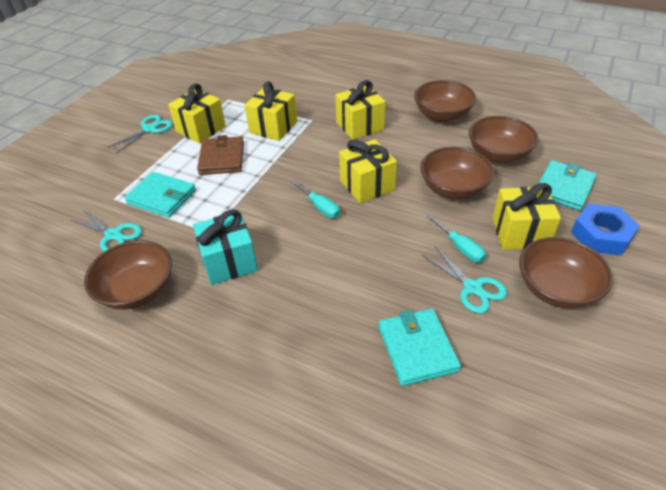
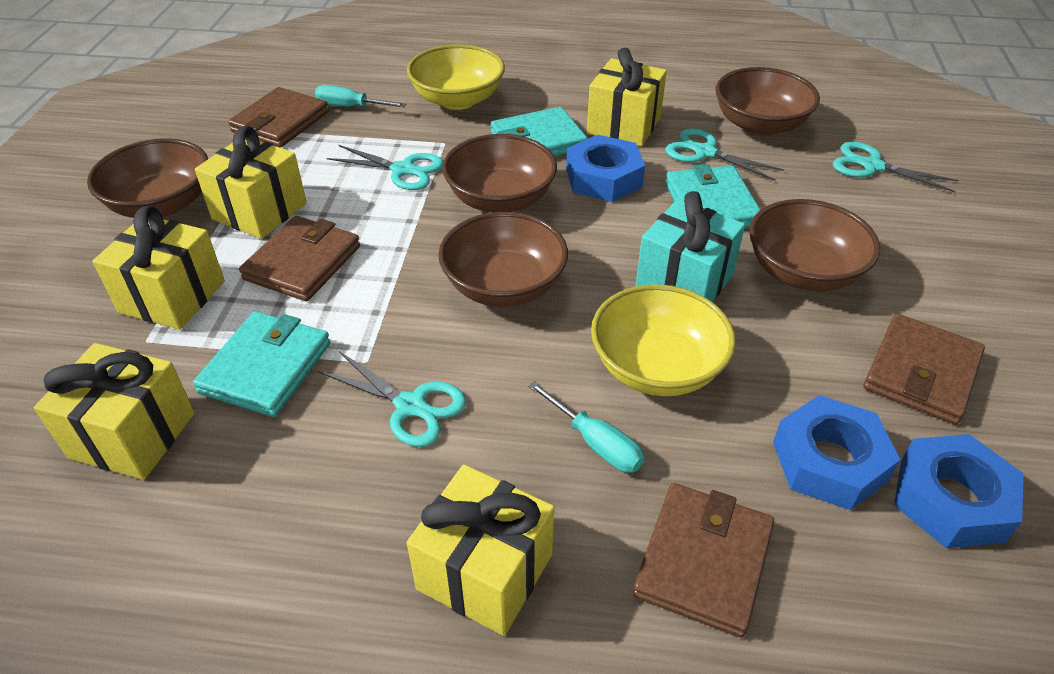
blue nut: [571,204,640,255] = 1 -> [566,135,645,202] [773,395,901,510] [894,434,1024,548] = 3
brown wallet: [197,135,244,175] = 1 -> [228,87,329,148] [239,216,360,301] [633,483,774,638] [864,314,985,425] = 4
turquoise scissors: [71,210,142,252] [108,115,173,153] [422,246,507,314] = 3 -> [318,350,466,447] [327,145,443,190] [666,128,784,181] [833,142,959,192] = 4
yellow bowl: none = 0 -> [407,44,505,110] [591,284,736,396] = 2

